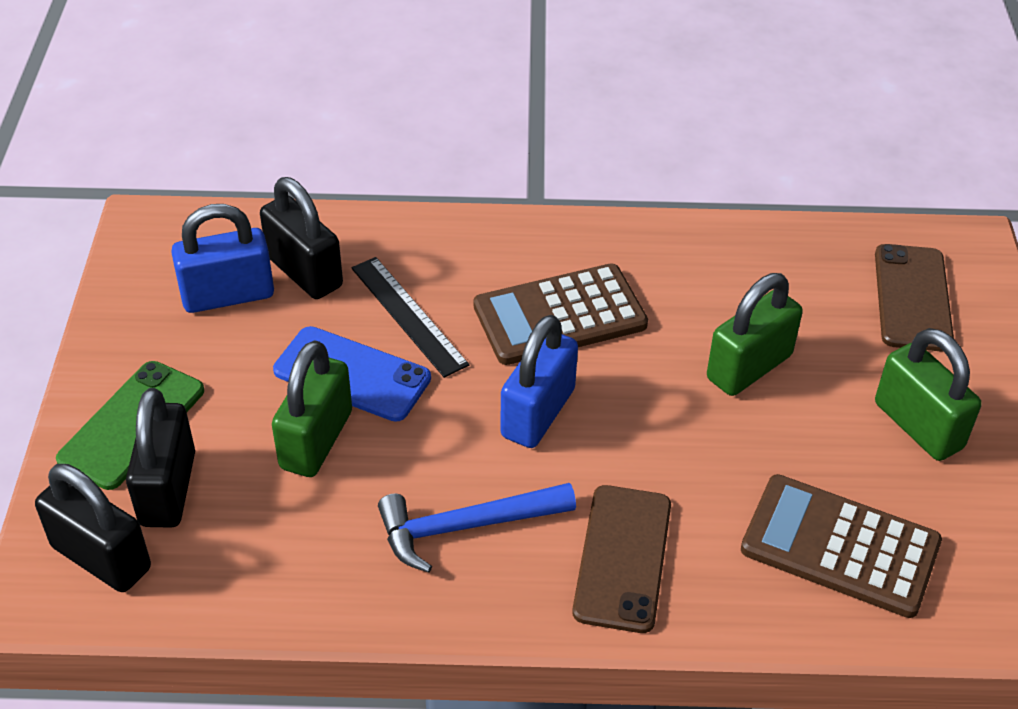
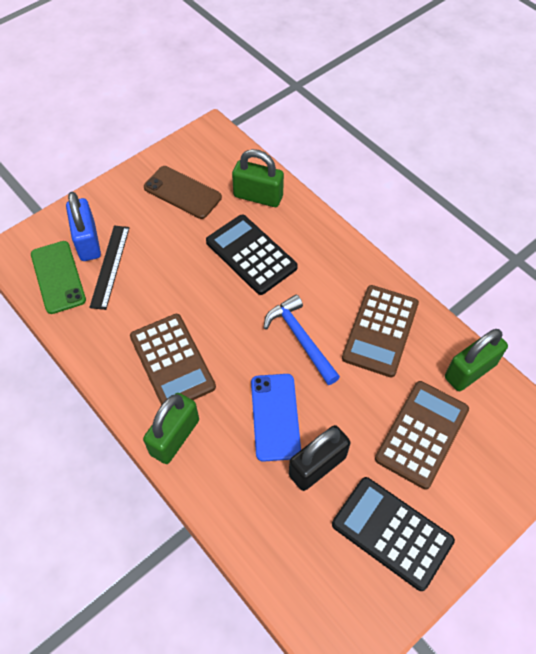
black calculator: none = 0 -> [206,214,298,295] [332,477,455,591] = 2
black padlock: [35,464,151,592] [126,388,195,528] [260,177,343,299] = 3 -> [289,425,350,491] = 1
blue padlock: [171,204,274,313] [500,315,578,448] = 2 -> [66,192,101,261] = 1
brown calculator: [474,263,648,365] [741,474,942,618] = 2 -> [130,314,216,405] [342,285,419,377] [375,381,469,489] = 3
brown phone: [572,485,671,633] [875,244,954,352] = 2 -> [144,166,222,219] = 1

